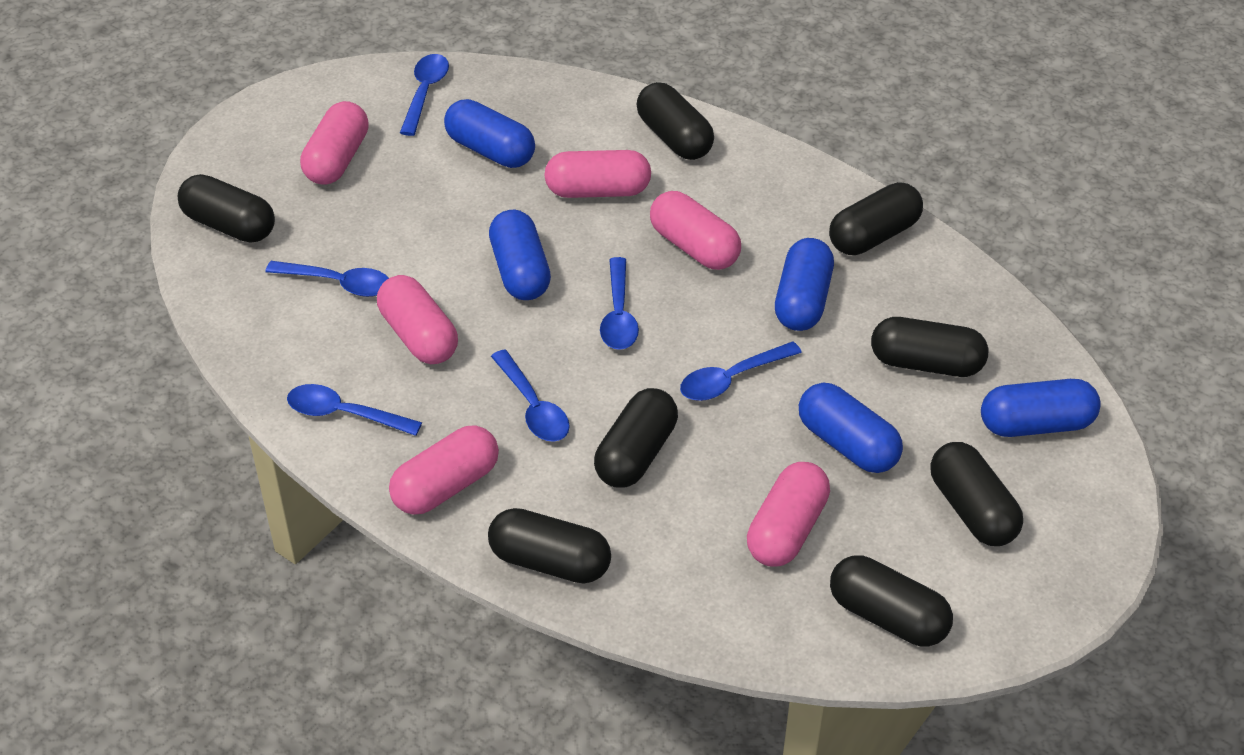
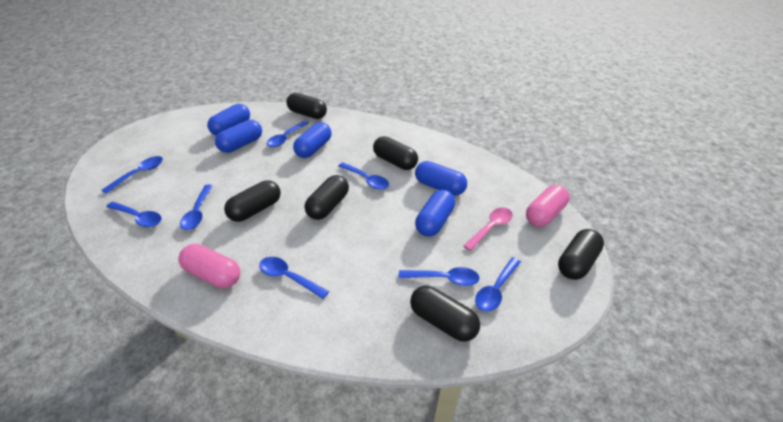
black capsule: [178,174,275,243] [488,508,611,583] [594,388,678,488] [637,82,714,160] [829,182,923,255] [830,555,953,646] [871,317,988,377] [930,442,1023,546] = 8 -> [224,180,281,222] [286,93,327,119] [305,175,349,220] [373,136,418,170] [410,286,480,342] [558,229,604,280] = 6
blue spoon: [265,261,389,297] [287,384,422,436] [400,54,449,136] [491,350,570,442] [600,257,639,350] [680,341,802,401] = 6 -> [101,156,163,194] [106,202,162,227] [180,185,213,230] [259,257,329,299] [267,121,309,147] [338,162,389,190] [398,267,480,286] [475,257,521,311] = 8
pink capsule: [300,101,369,185] [377,275,458,364] [389,425,499,515] [544,150,651,198] [650,191,741,270] [747,462,830,567] = 6 -> [178,244,240,288] [526,185,569,227] = 2
pink spoon: none = 0 -> [464,207,513,251] = 1

